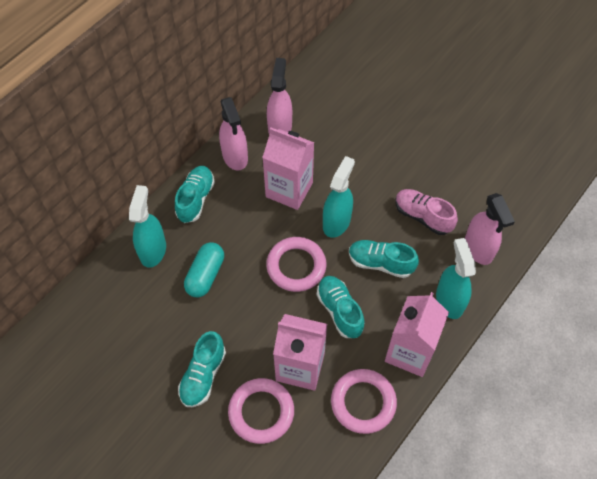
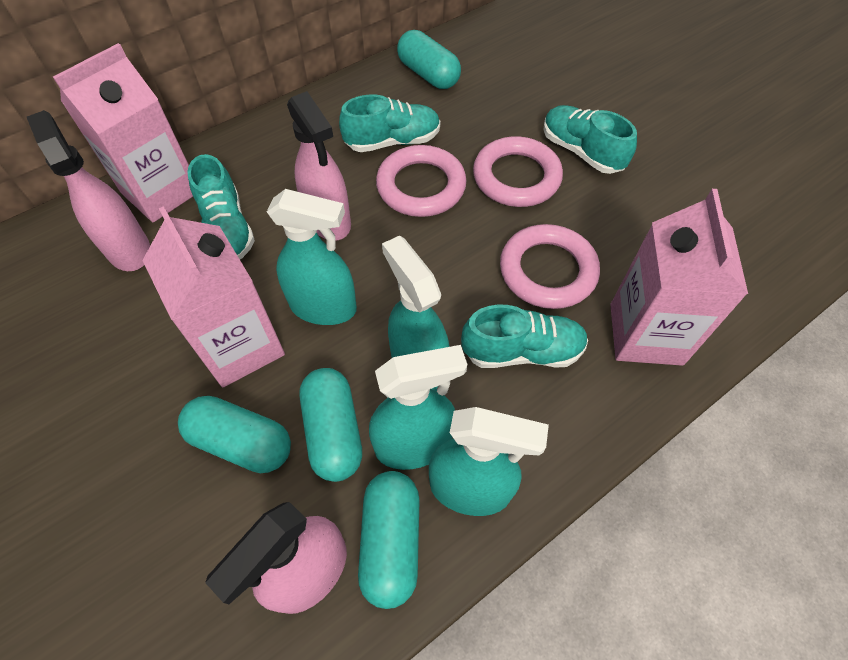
pink shoe: [395,189,458,235] = 1 -> none = 0
turquoise capsule: [184,242,224,298] = 1 -> [178,396,291,473] [299,368,362,482] [358,471,420,609] [397,30,461,89] = 4
turquoise spray bottle: [129,185,166,268] [323,156,355,238] [436,238,476,319] = 3 -> [267,189,357,325] [369,345,467,470] [382,236,449,391] [429,407,549,516] = 4

